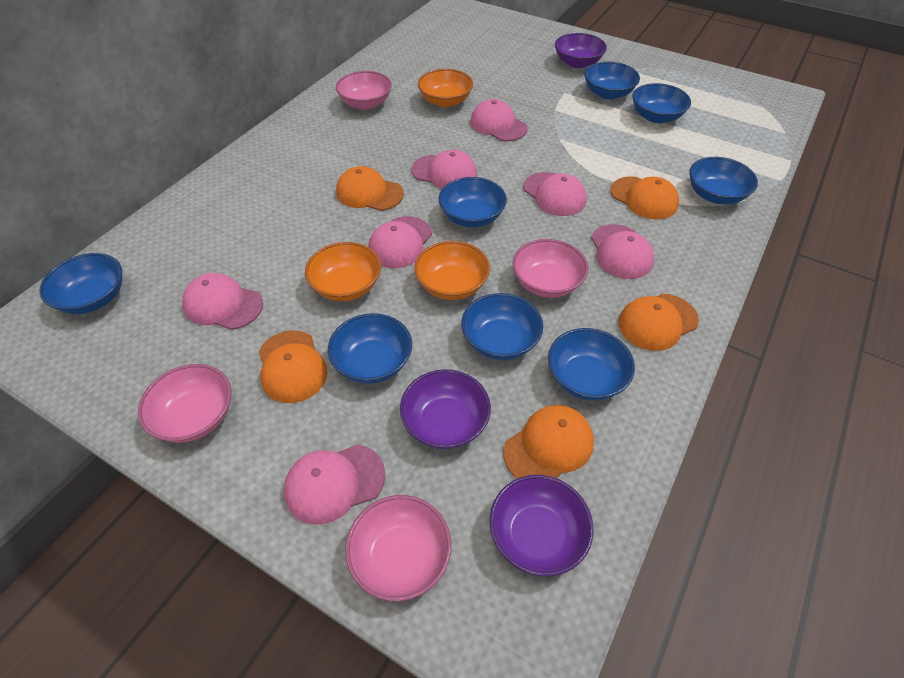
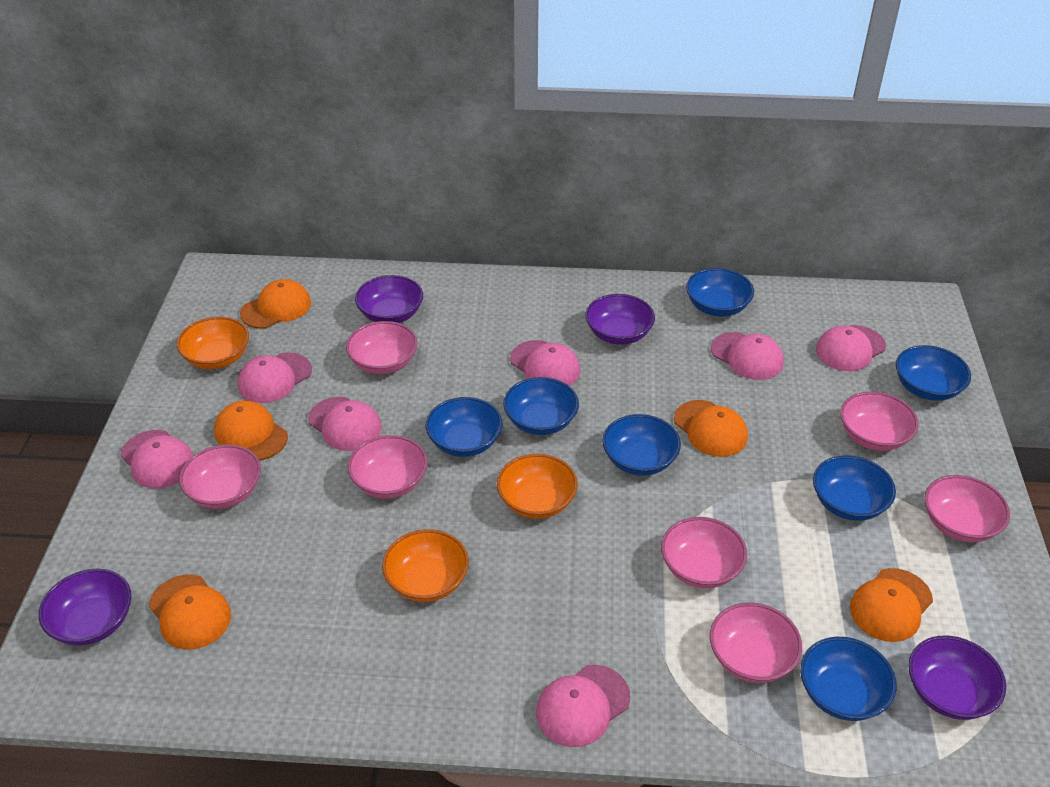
blue bowl: [39,253,122,314] [328,313,412,384] [439,177,507,227] [461,293,543,360] [548,328,635,401] [584,61,640,100] [632,83,691,123] [689,157,758,205] = 8 -> [426,397,502,457] [503,377,579,435] [602,414,681,476] [686,268,754,317] [800,637,897,721] [813,455,896,521] [896,345,971,401] = 7
pink bowl: [138,364,231,443] [336,71,392,110] [345,495,451,601] [512,239,588,298] = 4 -> [179,444,261,509] [346,321,418,374] [348,435,428,499] [661,517,747,588] [709,603,802,683] [840,391,919,451] [924,475,1010,542] = 7
purple bowl: [400,369,491,449] [489,475,594,576] [555,33,607,68] = 3 -> [39,569,131,646] [355,275,423,323] [585,294,655,345] [908,636,1006,720] = 4

